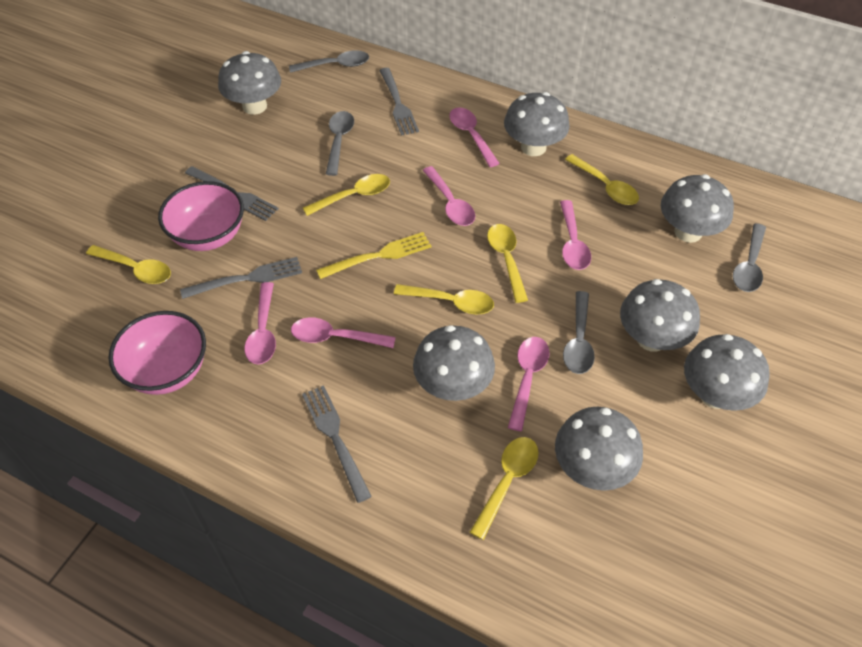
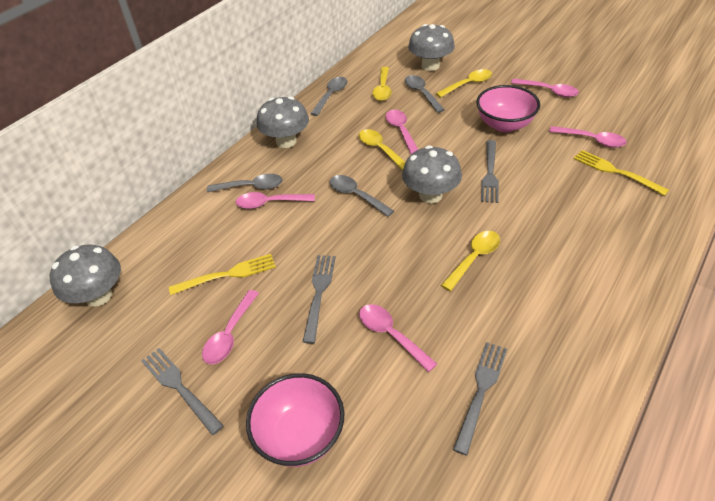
grey mushroom: [218,51,281,115] [413,325,495,401] [504,92,570,156] [555,407,643,491] [620,279,700,352] [661,174,734,243] [684,334,770,411] = 7 -> [50,245,121,307] [257,96,309,148] [402,145,462,204] [408,24,455,71] = 4
yellow fork: [316,232,431,279] = 1 -> [169,254,276,295] [574,150,669,196] = 2
yellow spoon: [86,245,171,284] [303,174,390,216] [394,284,494,315] [469,437,538,540] [487,224,528,303] [565,154,639,205] = 6 -> [359,129,405,170] [372,67,392,101] [436,69,492,98] [441,231,500,291] = 4

